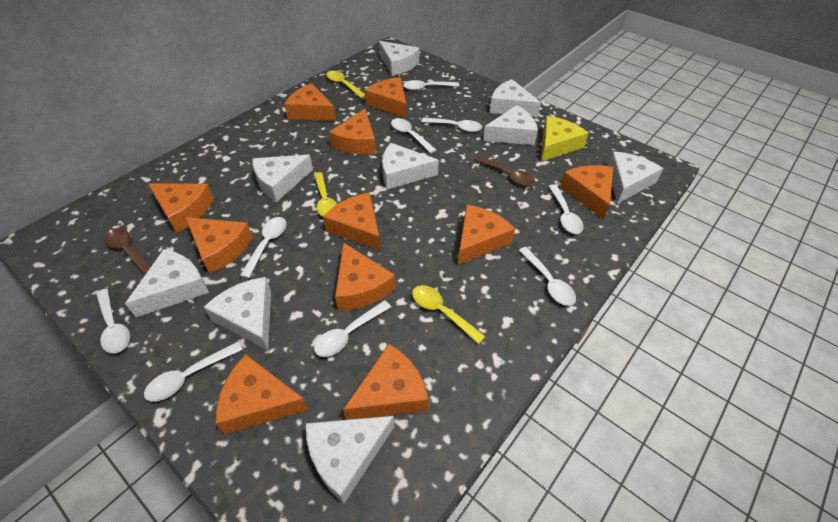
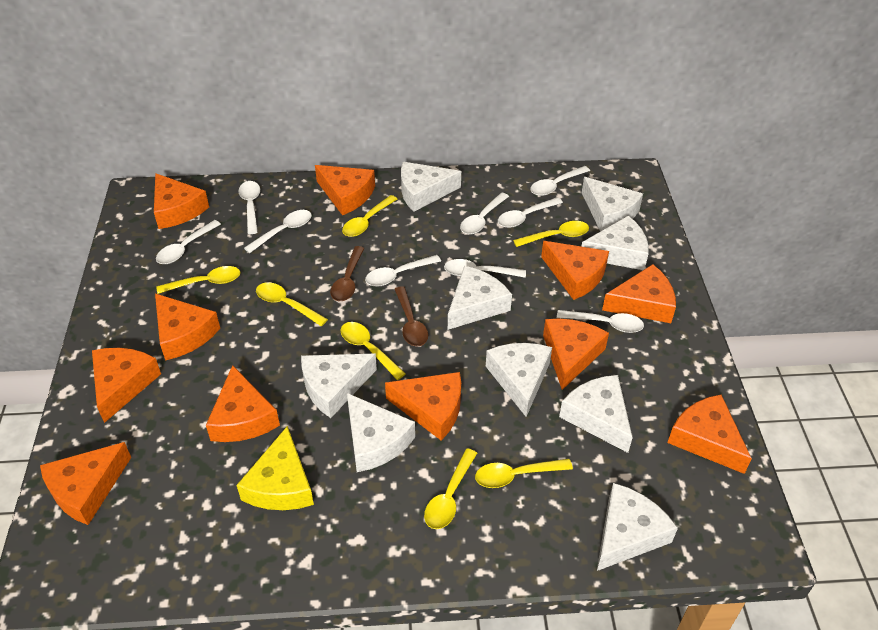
yellow spoon: [314,172,337,217] [326,71,365,98] [412,285,485,344] = 3 -> [156,266,240,294] [256,282,328,326] [341,322,406,380] [342,195,397,237] [424,448,477,529] [475,459,573,488] [513,221,589,247] = 7

